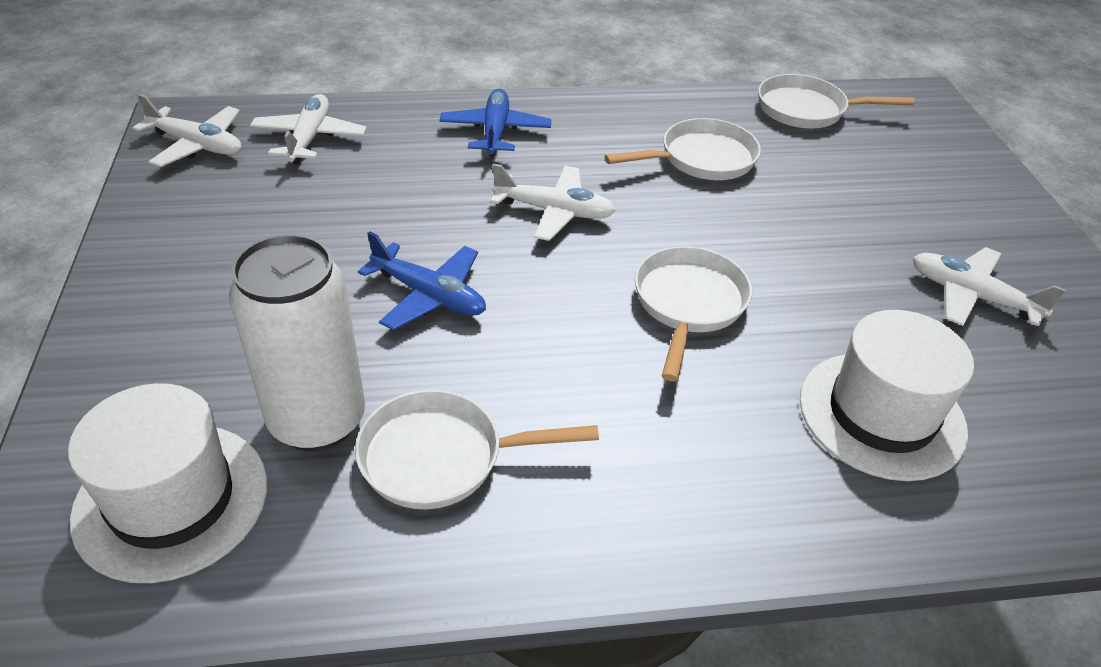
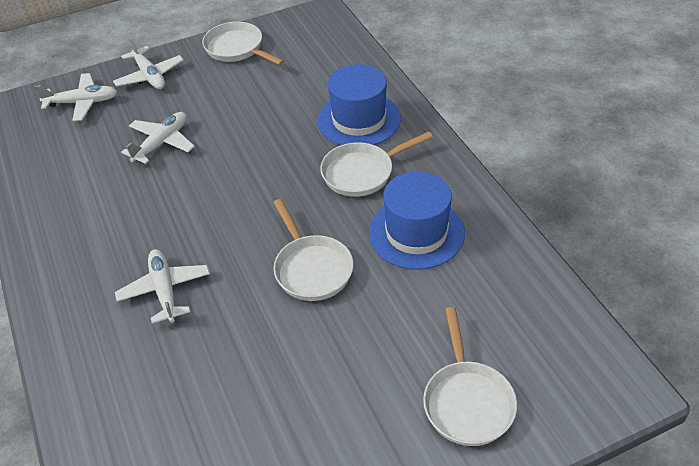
blue hat: none = 0 -> [318,64,401,145] [369,171,465,270] = 2
blue plane: [358,231,486,330] [439,89,551,157] = 2 -> none = 0
white can: [229,234,365,451] = 1 -> none = 0
white hat: [68,383,268,583] [800,310,974,481] = 2 -> none = 0

